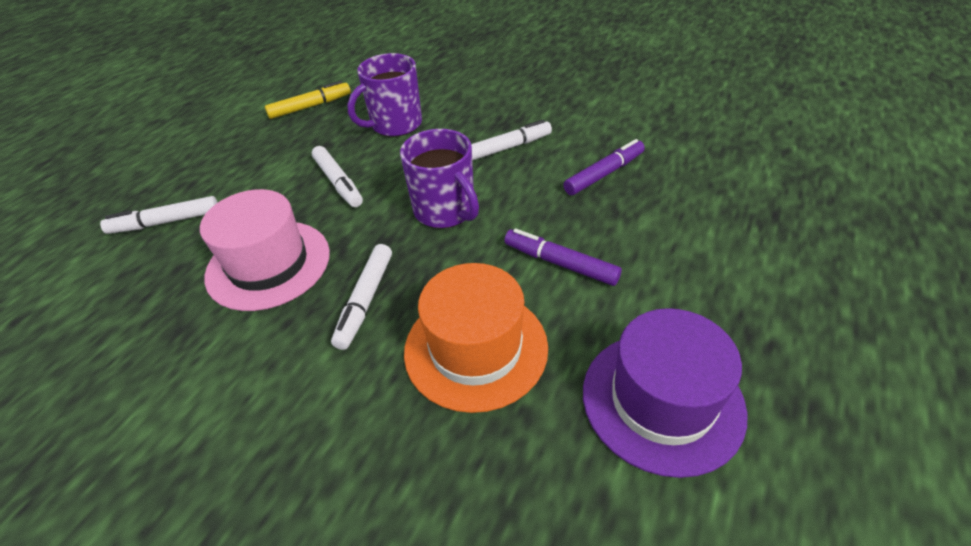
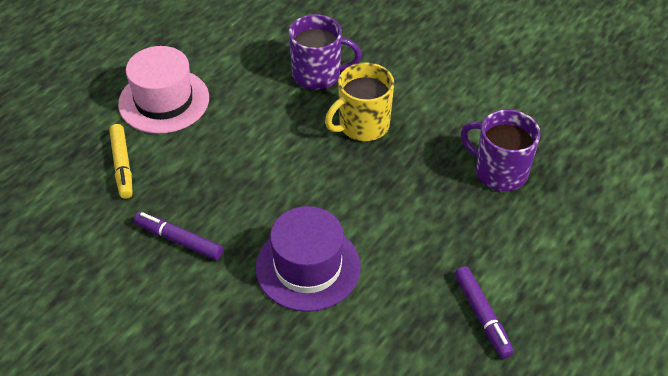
orange hat: [404,263,548,413] = 1 -> none = 0
white marker: [100,196,218,234] [312,146,363,207] [331,244,392,350] [471,120,552,161] = 4 -> none = 0
yellow mug: none = 0 -> [325,62,394,141] = 1

